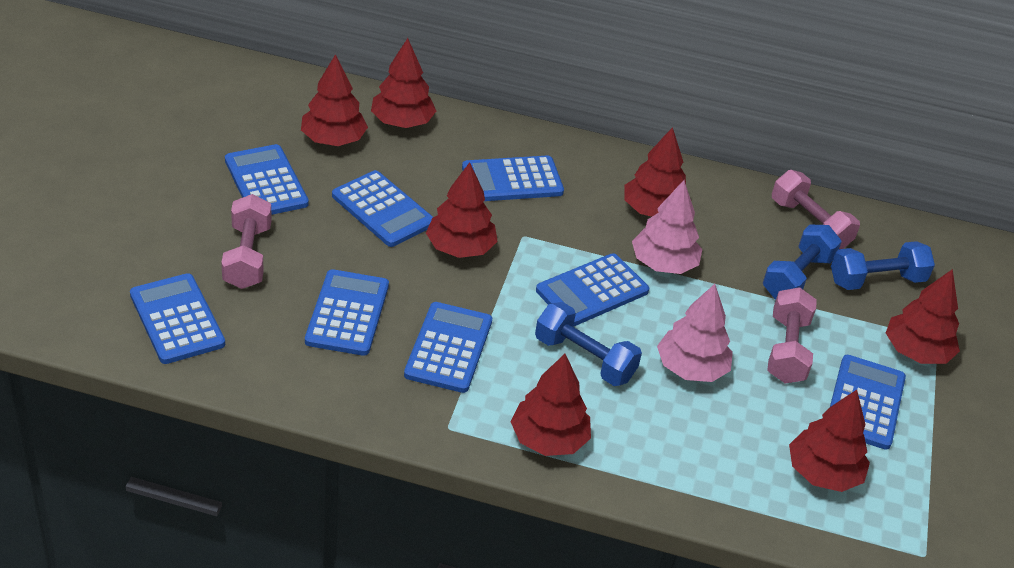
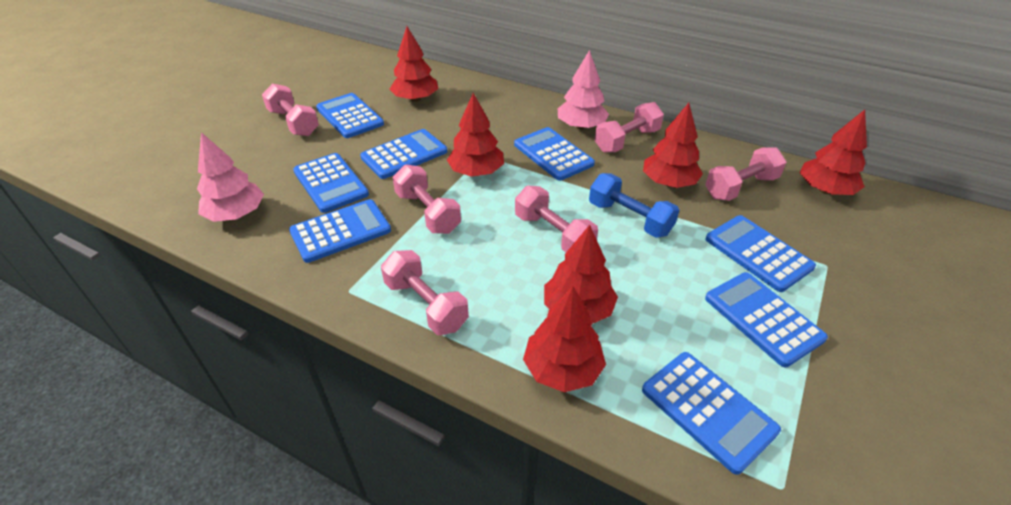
blue dumbbell: [535,302,642,386] [763,225,842,300] [831,241,935,290] = 3 -> [589,173,679,238] = 1
pink dumbbell: [221,194,272,289] [767,287,817,383] [772,170,860,249] = 3 -> [262,84,319,136] [381,250,469,335] [392,164,461,234] [515,185,598,252] [595,102,664,153] [705,147,786,201] = 6
red tree: [301,54,368,146] [371,38,436,128] [426,162,498,258] [510,354,591,456] [624,127,686,217] [789,390,870,492] [886,269,960,364] = 7 -> [390,26,438,102] [447,93,504,177] [523,286,606,392] [544,225,618,324] [643,103,703,188] [800,110,867,195] = 6

